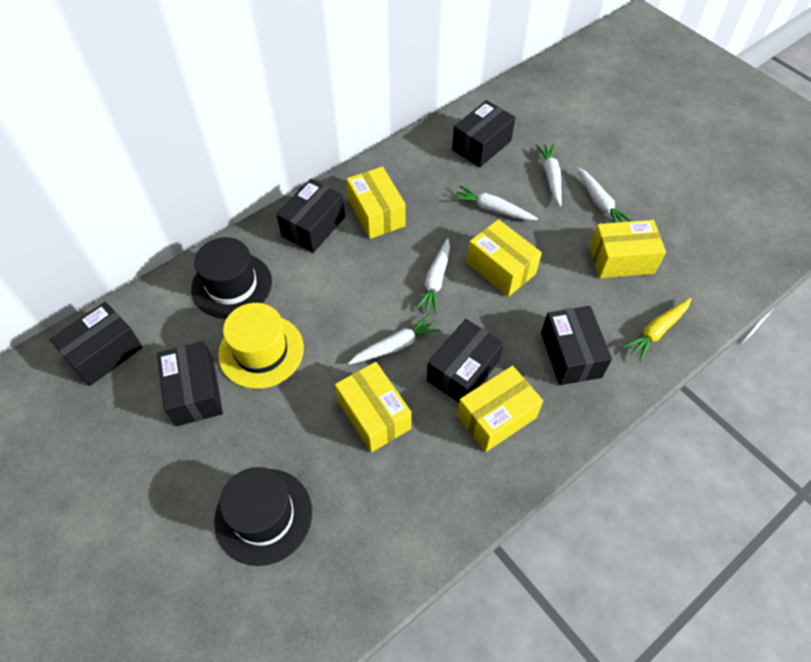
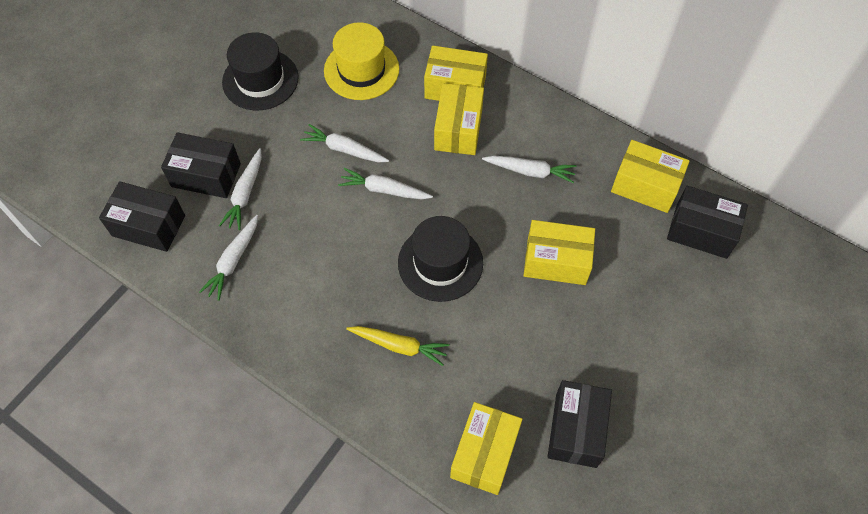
black box: [50,302,143,386] [157,341,223,426] [276,179,345,253] [427,319,504,403] [452,100,515,167] [541,306,612,385] = 6 -> [99,181,185,252] [161,132,241,198] [547,380,612,468] [667,186,748,259] = 4

